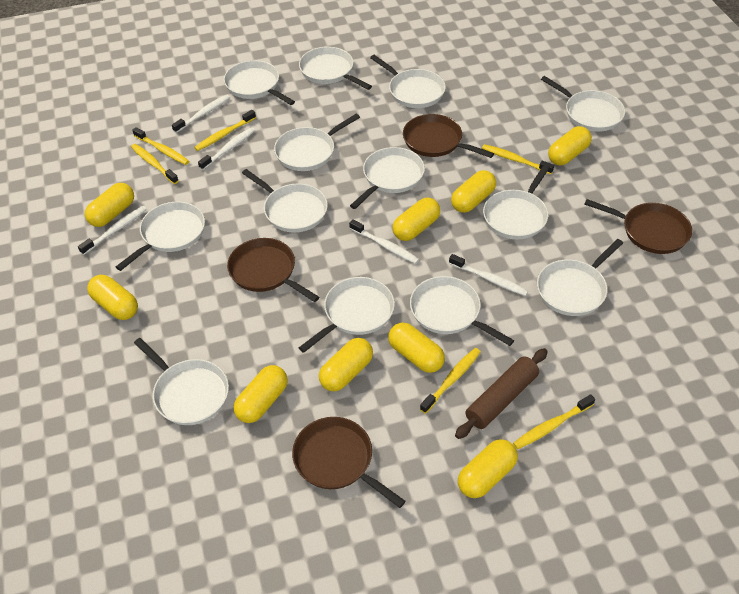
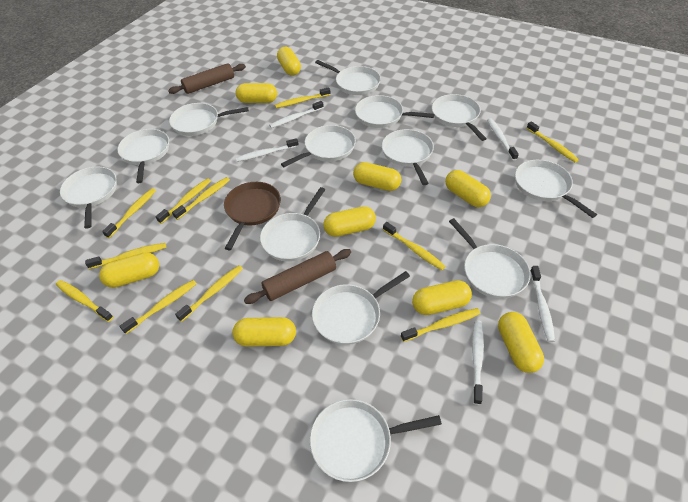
brown pan: [227,238,319,302] [292,417,406,508] [403,114,494,158] [584,199,692,254] = 4 -> [224,182,281,250] = 1
brown rolling pin: [455,348,548,439] = 1 -> [168,63,246,94] [244,249,351,304] = 2
yellow toothbrush: [131,144,179,184] [132,127,189,165] [194,110,256,151] [420,348,481,414] [482,144,554,174] [513,394,595,449] = 6 -> [56,280,113,322] [85,243,166,269] [102,188,156,238] [119,280,197,334] [155,178,211,224] [172,177,230,220] [175,265,243,322] [275,87,331,108] [383,222,446,270] [401,308,481,342] [527,121,579,163] = 11

